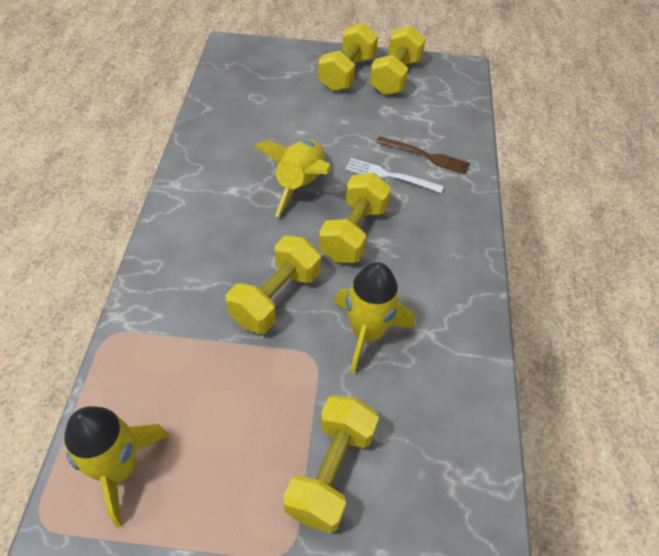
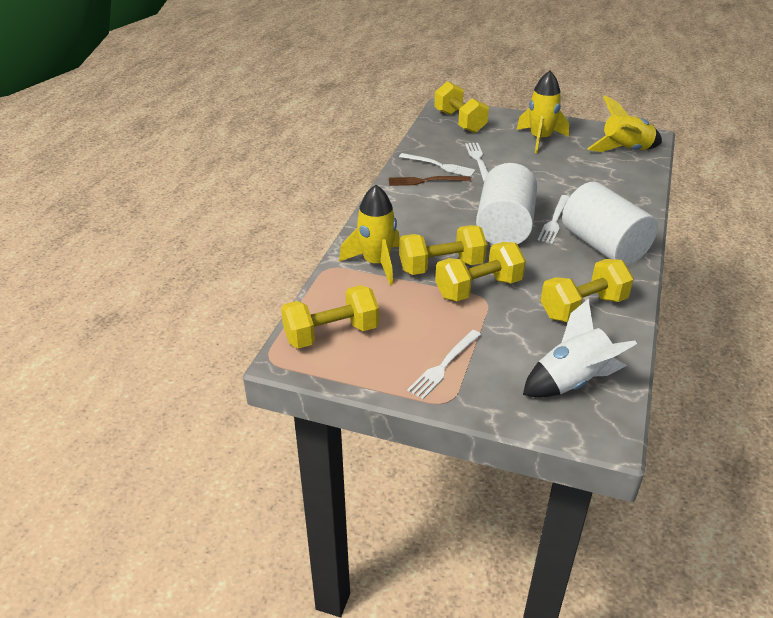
white cylinder: none = 0 -> [476,163,537,245] [562,182,658,266] = 2
white fork: [345,158,444,193] = 1 -> [399,153,476,177] [407,330,481,399] [465,143,488,181] [538,195,570,244] = 4
white rocket: none = 0 -> [523,298,637,398] = 1

